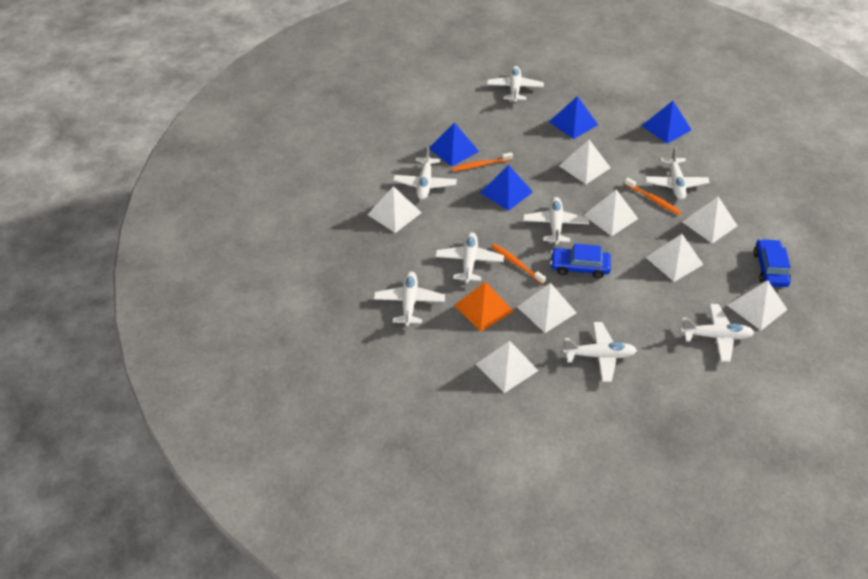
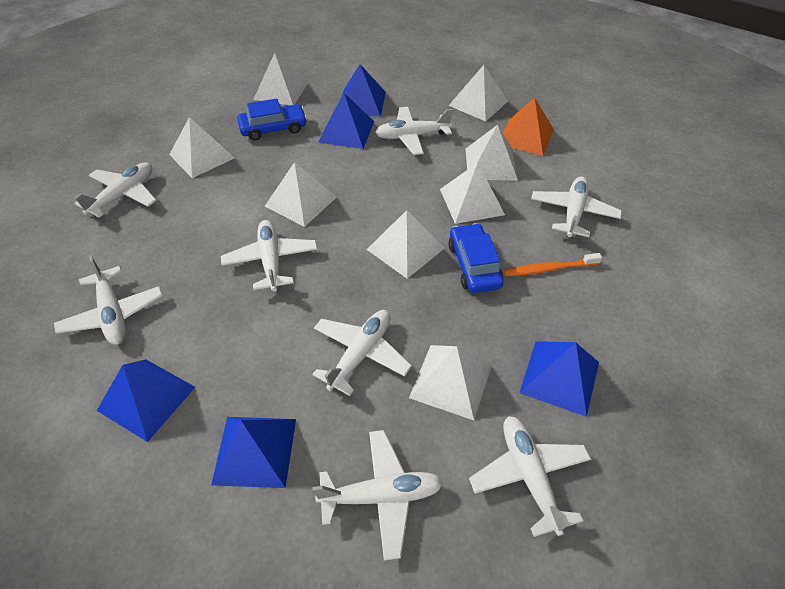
blue pyramid: [429,122,479,167] [480,165,533,211] [549,96,598,139] [642,101,691,144] = 4 -> [97,360,195,442] [211,417,296,488] [318,93,374,149] [342,64,386,117] [519,341,599,417] = 5
orange toothbrush: [452,152,513,172] [491,244,546,284] [625,178,681,215] = 3 -> [504,253,602,276] = 1

